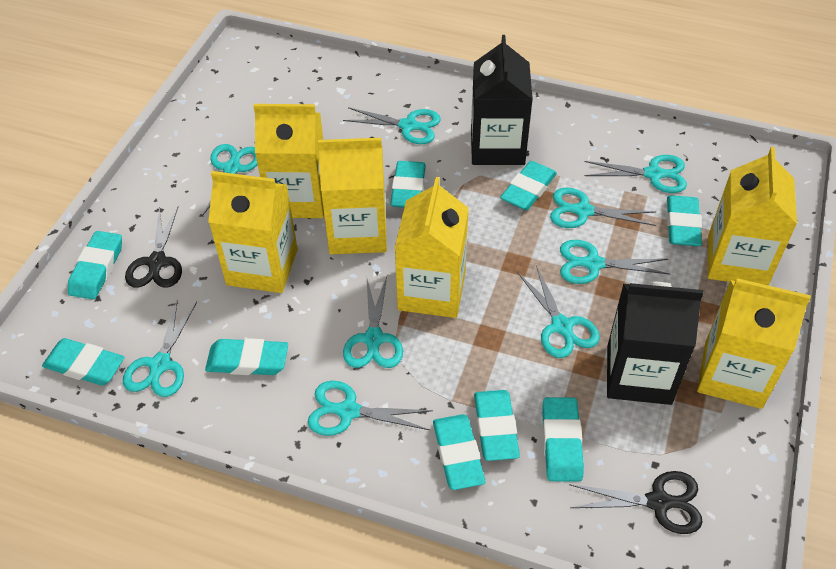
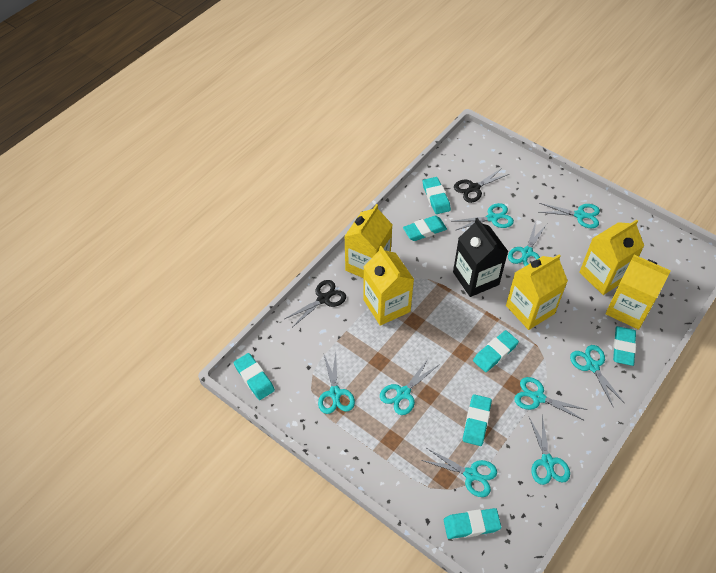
black carton: [471,35,533,165] [607,282,703,405] = 2 -> [453,218,508,297] = 1
turquoise eraser: [42,338,125,386] [68,231,122,300] [205,338,288,375] [390,161,426,208] [433,414,485,490] [474,390,520,461] [500,161,557,210] [542,397,584,482] [667,195,702,246] = 9 -> [234,353,275,400] [403,216,447,241] [423,177,451,214] [444,508,501,539] [463,394,492,446] [473,330,519,372] [613,326,636,366] = 7
yellow carton: [208,171,298,293] [253,104,324,218] [318,138,387,254] [395,177,469,318] [697,278,811,409] [708,147,797,286] = 6 -> [344,204,392,278] [363,246,414,326] [506,254,568,330] [579,220,644,295] [605,255,671,330] = 5

